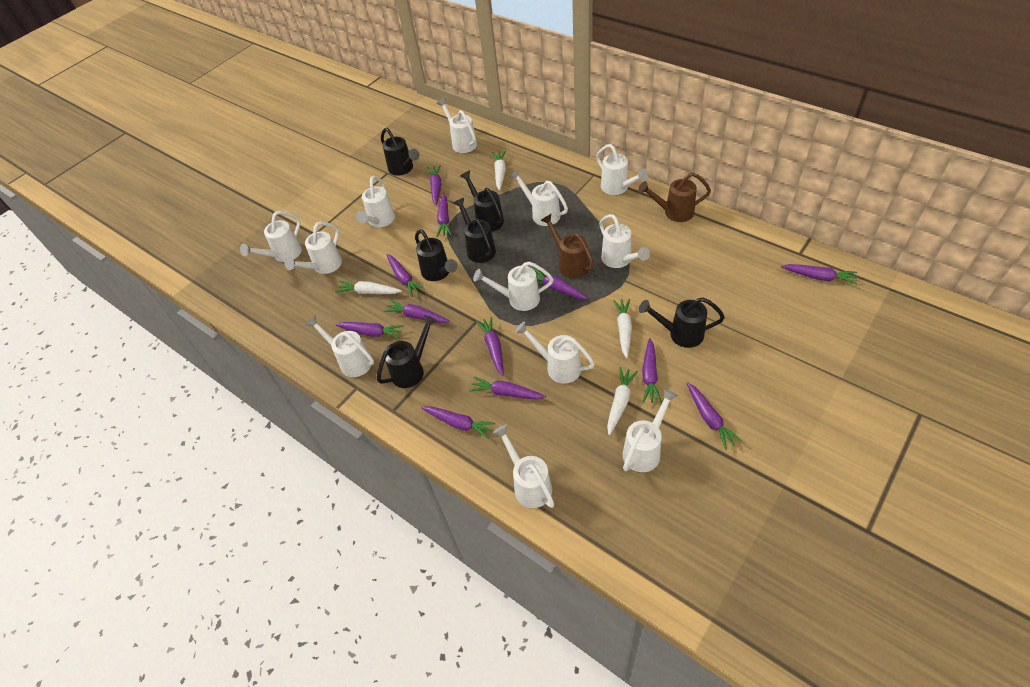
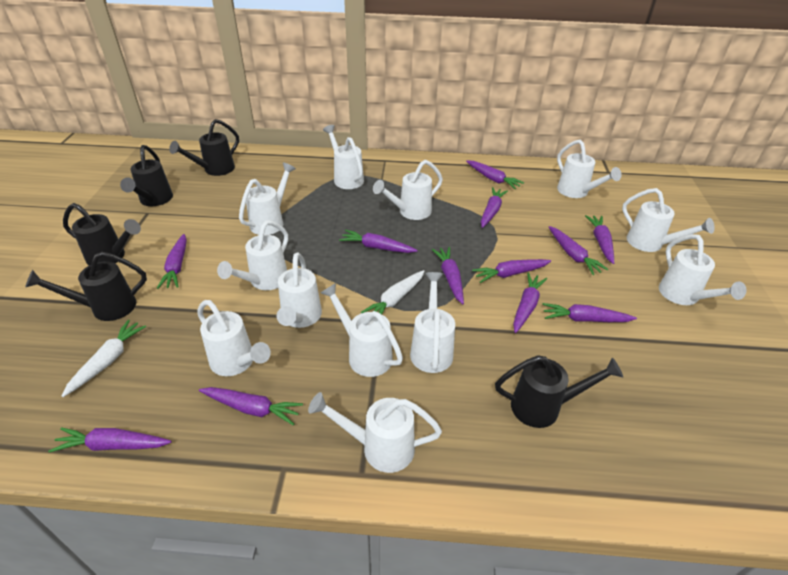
black watering can: [377,315,437,388] [381,128,420,176] [415,229,458,281] [453,198,496,263] [460,170,504,232] [639,297,725,348] = 6 -> [25,252,147,321] [63,203,141,266] [120,145,173,206] [169,119,239,176] [495,355,623,428] = 5
brown watering can: [541,214,594,279] [638,172,711,222] = 2 -> none = 0
white carrot: [335,281,402,294] [492,151,506,191] [607,367,638,435] [613,299,632,358] = 4 -> [62,320,146,397] [361,270,424,314] = 2

